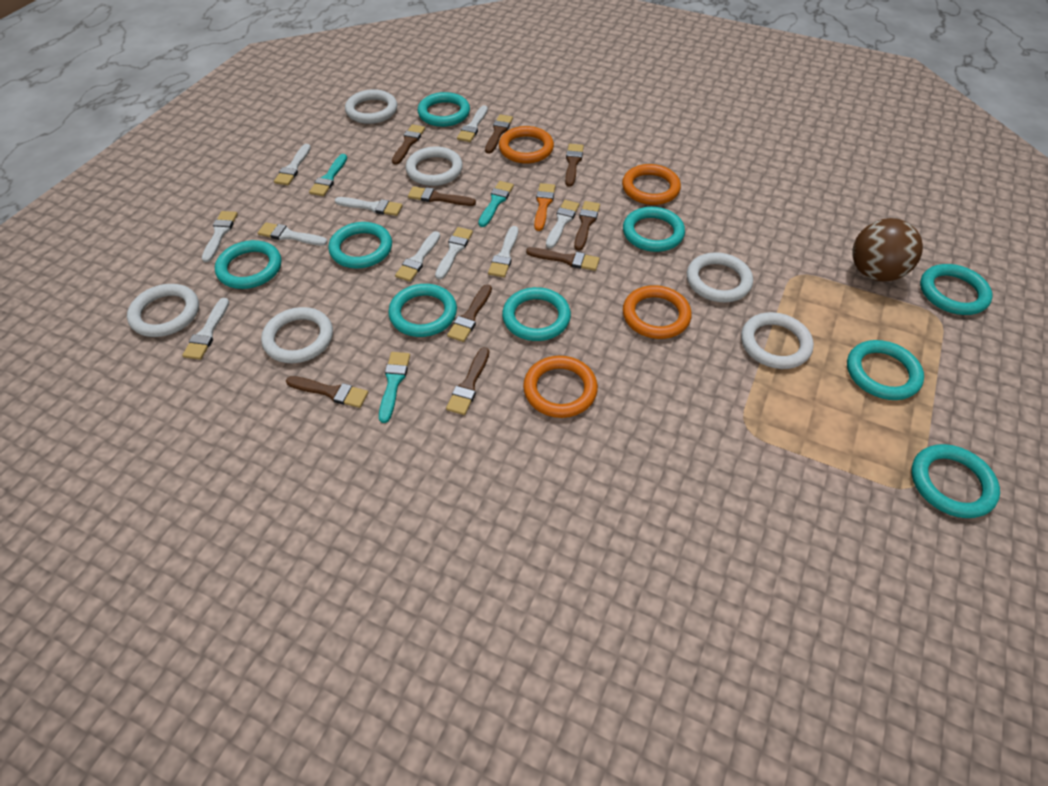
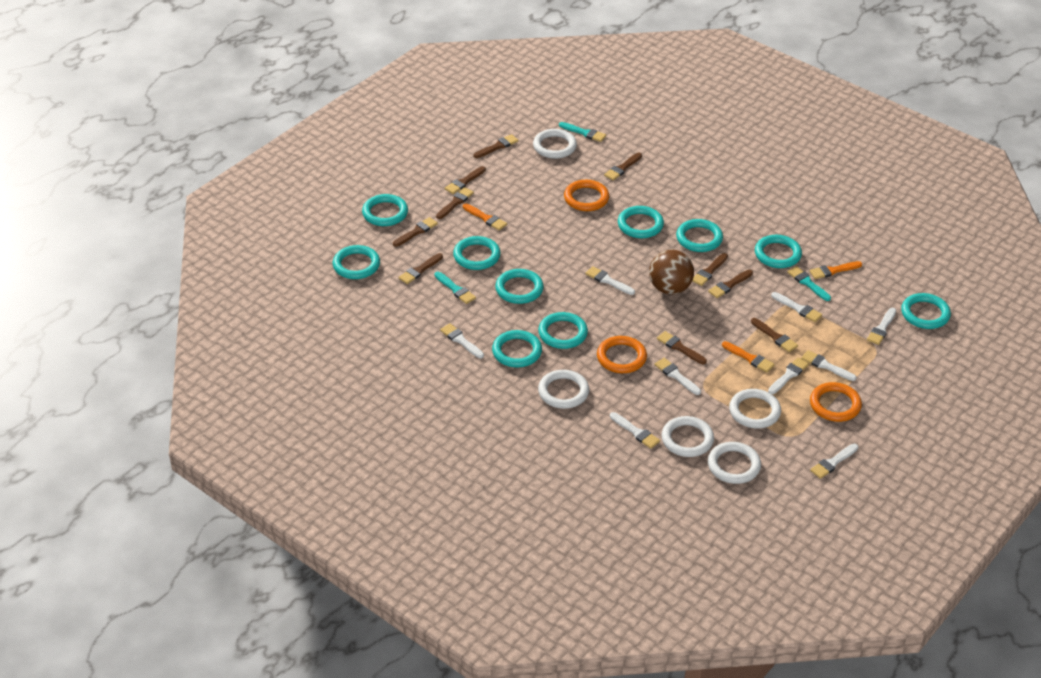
brown brush: [286,376,368,408] [392,124,425,165] [408,186,476,206] [446,347,489,415] [447,284,492,342] [485,114,513,154] [526,247,600,271] [565,144,584,187] [574,201,600,251] = 9 -> [393,217,438,247] [398,253,443,284] [436,187,474,219] [445,166,486,194] [474,134,518,158] [604,153,642,180] [657,331,707,364] [692,253,728,286] [708,270,753,298] [751,318,798,352] = 10
orange brush: [534,183,555,231] = 1 -> [463,203,507,231] [722,341,774,372] [810,261,862,279] = 3
orange ring: [499,126,554,164] [523,356,598,418] [622,164,681,205] [623,285,692,339] = 4 -> [564,180,609,211] [597,336,647,373] [810,382,862,422] = 3
turquoise ring: [215,240,281,289] [328,222,392,269] [388,284,457,337] [418,92,470,127] [502,287,571,341] [623,207,685,252] [847,340,924,400] [911,444,1000,518] [920,264,993,315] = 9 -> [333,245,380,279] [362,194,408,226] [453,236,500,270] [492,330,542,367] [495,269,544,304] [538,312,588,349] [618,206,664,238] [676,219,723,252] [755,235,802,268] [901,293,951,329] = 10
white brush: [182,298,229,360] [202,211,238,262] [258,222,328,246] [274,144,311,185] [335,197,403,216] [395,231,440,282] [435,227,473,279] [457,105,488,142] [488,226,518,277] [546,200,579,248] = 10 -> [440,323,484,359] [585,266,635,295] [610,412,660,449] [655,358,701,395] [768,358,809,394] [771,292,822,322] [801,350,857,381] [810,444,858,479] [867,308,896,345] = 9
white ring: [127,284,199,337] [261,307,333,363] [345,89,397,124] [406,146,463,186] [687,252,753,302] [741,312,814,369] = 6 -> [533,129,577,159] [538,370,589,409] [661,416,714,457] [708,442,761,484] [729,389,781,429] = 5

